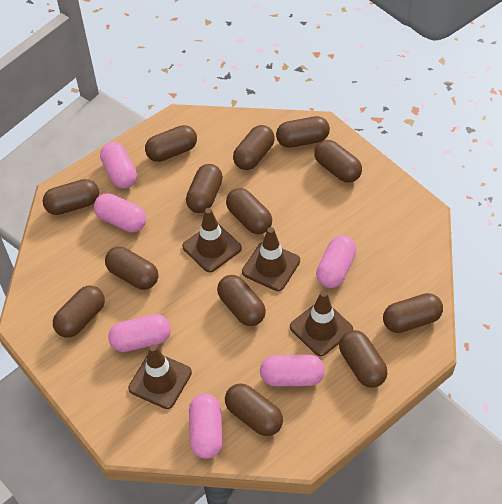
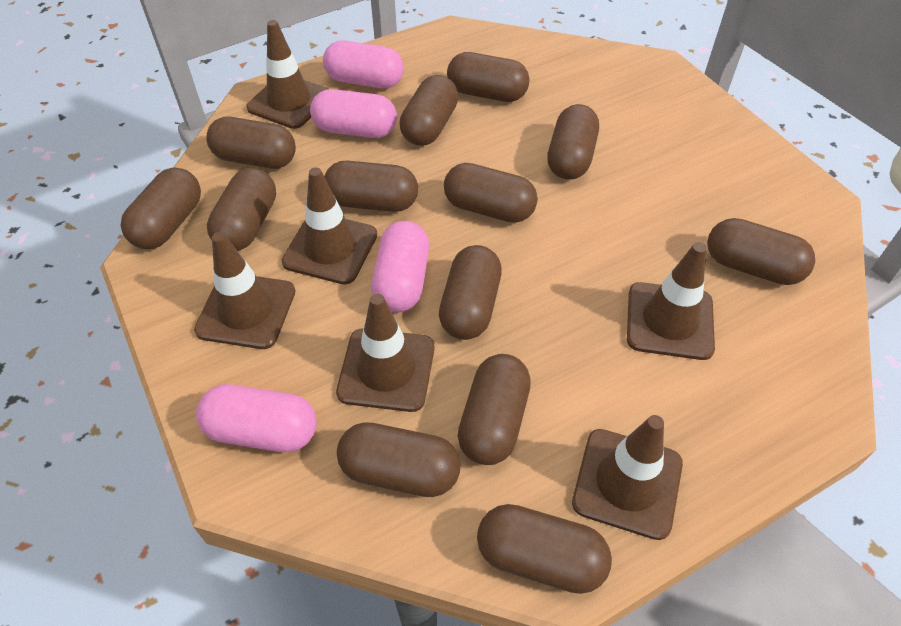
brown traffic cone: [128,345,192,409] [182,208,242,272] [242,227,300,291] [290,291,353,356] = 4 -> [194,232,296,349] [246,20,328,129] [282,167,377,285] [336,294,434,412] [572,415,683,540] [627,242,715,360] = 6
pink capsule: [94,193,146,232] [100,142,137,189] [108,314,171,352] [189,394,223,459] [260,355,325,386] [316,235,357,288] = 6 -> [196,384,317,452] [310,89,397,138] [323,41,404,88] [371,221,429,313] = 4

